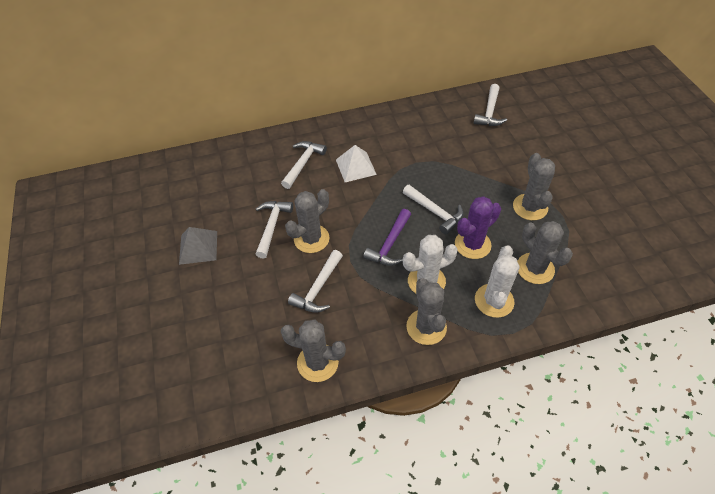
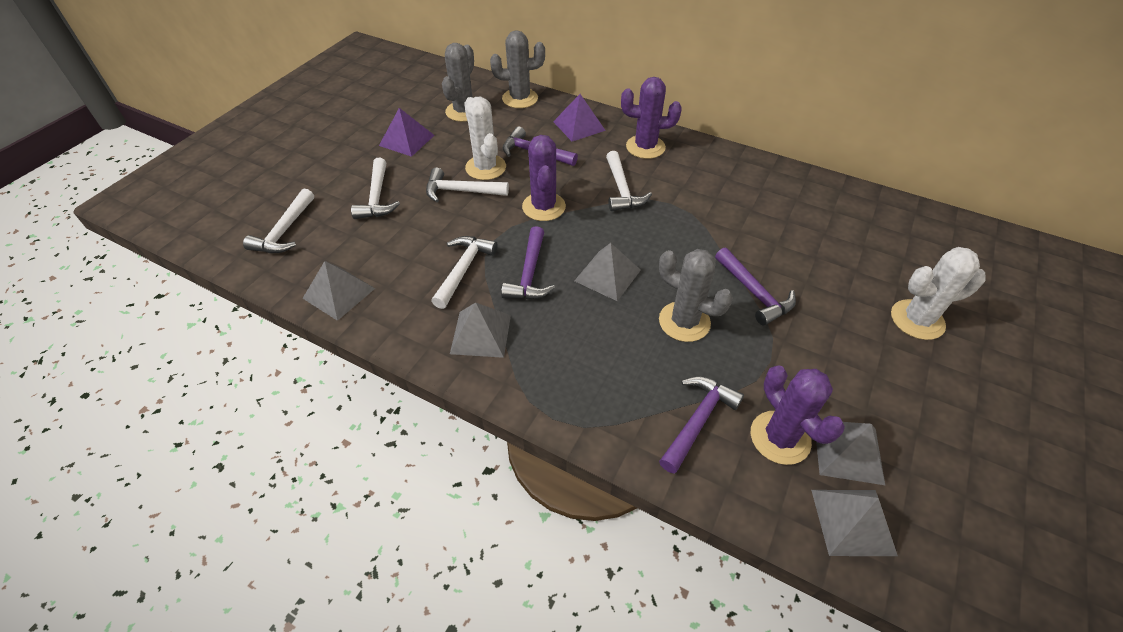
grey cactus: [281,320,346,382] [285,189,329,253] [406,278,447,345] [513,153,555,220] [517,221,573,284] = 5 -> [442,43,474,122] [490,30,545,108] [659,249,733,342] = 3
grey pyramid: [179,227,217,265] = 1 -> [302,261,375,321] [450,302,511,358] [575,243,641,301] [811,490,898,556] [816,422,885,485] = 5
purple cactus: [455,196,501,259] = 1 -> [522,135,566,221] [621,77,682,159] [751,365,845,465] = 3
purple hammer: [363,209,411,266] = 1 -> [501,226,555,299] [503,126,578,166] [659,377,744,473] [715,247,796,326] = 4
purple pyramid: none = 0 -> [379,108,435,157] [553,94,606,141] = 2
white pyramid: [336,145,377,182] = 1 -> none = 0

